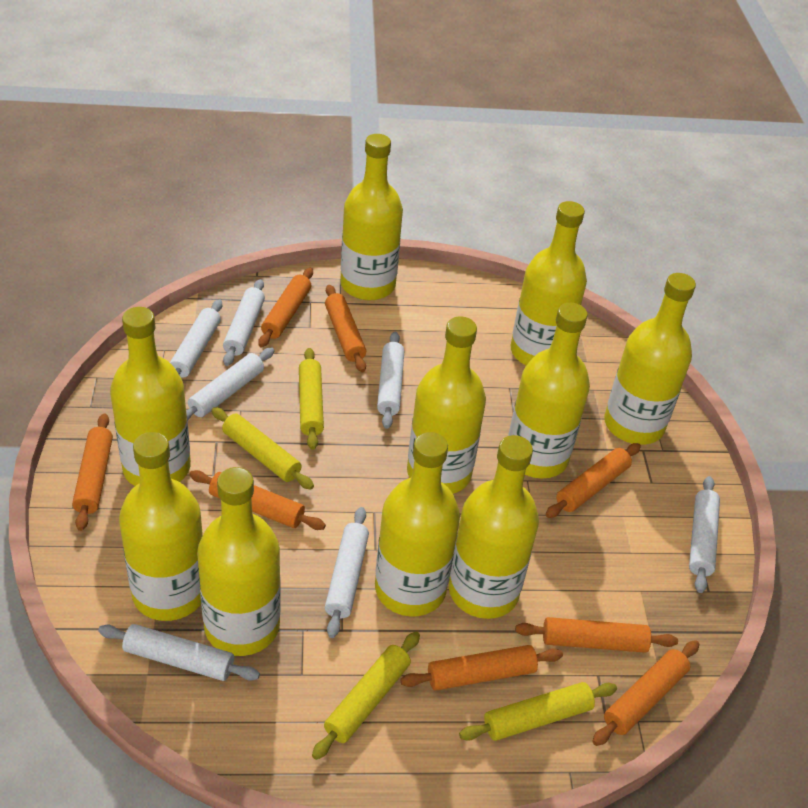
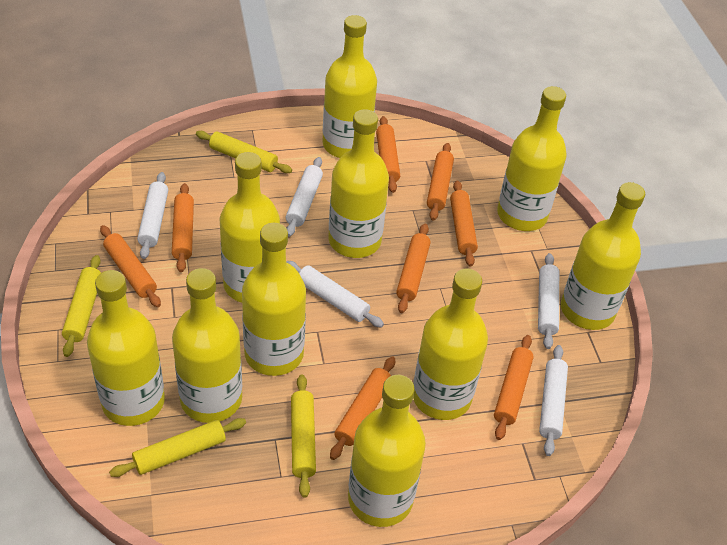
white rolling pin: [98,624,260,681] [170,299,222,378] [186,348,274,420] [223,279,265,366] [325,507,369,638] [377,332,404,429] [689,476,720,593] = 7 -> [137,172,168,259] [286,157,323,237] [286,261,384,328] [538,253,559,349] [539,345,568,456] = 5

